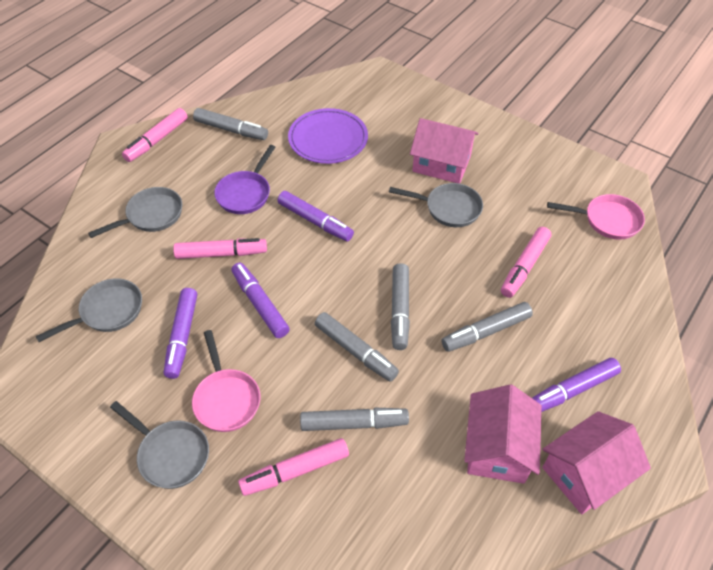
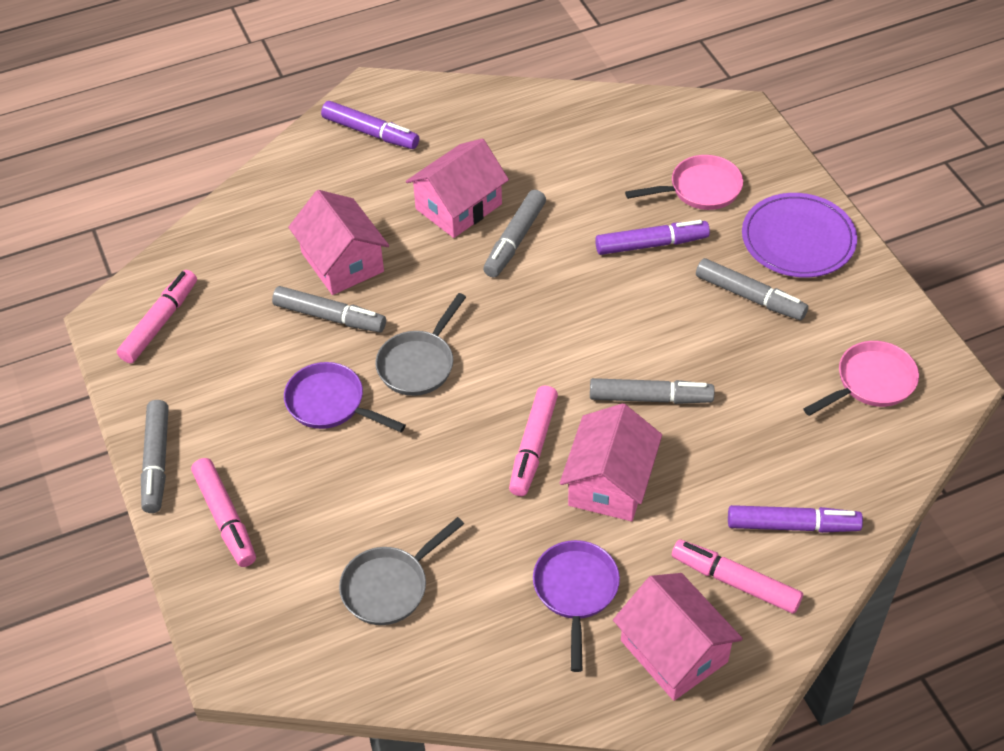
grey pan: [36,278,142,342] [88,187,182,238] [110,401,209,489] [389,183,483,227] = 4 -> [339,517,464,625] [375,293,466,396] = 2
pink house: [410,118,479,184] [464,384,542,484] [542,411,651,514] = 3 -> [288,190,389,295] [406,138,509,238] [560,403,662,521] [613,573,743,701] = 4
purple marker: [164,288,197,379] [232,263,290,338] [278,191,354,242] [532,358,621,412] = 4 -> [321,101,419,149] [595,220,710,255] [728,505,863,533] = 3
purple pan: [214,145,276,214] = 1 -> [284,362,406,432] [533,540,620,672] = 2

